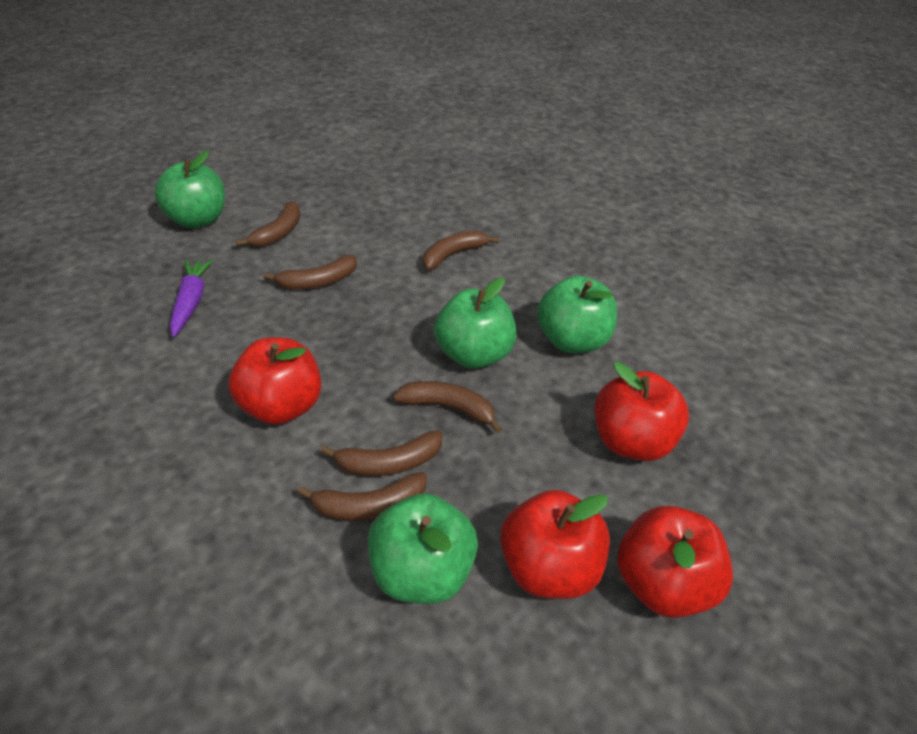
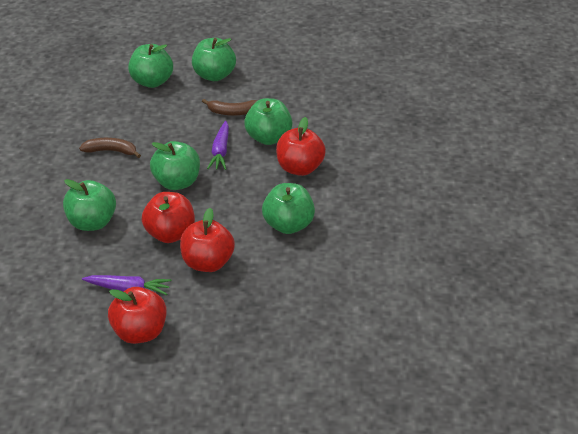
brown banana: [236,201,300,247] [263,255,357,290] [297,472,427,521] [321,430,442,476] [393,381,502,433] [423,230,499,270] = 6 -> [79,138,141,158] [202,99,258,116] = 2
green apple: [155,151,225,228] [368,493,478,604] [434,278,516,369] [537,276,617,353] = 4 -> [63,179,116,231] [128,44,173,88] [150,141,200,190] [192,38,236,81] [244,98,292,145] [262,183,315,234] = 6
purple carrot: [170,259,214,337] = 1 -> [82,275,172,295] [207,121,229,170] = 2

